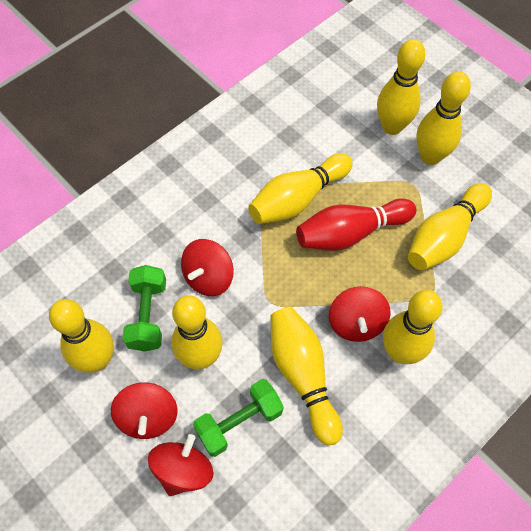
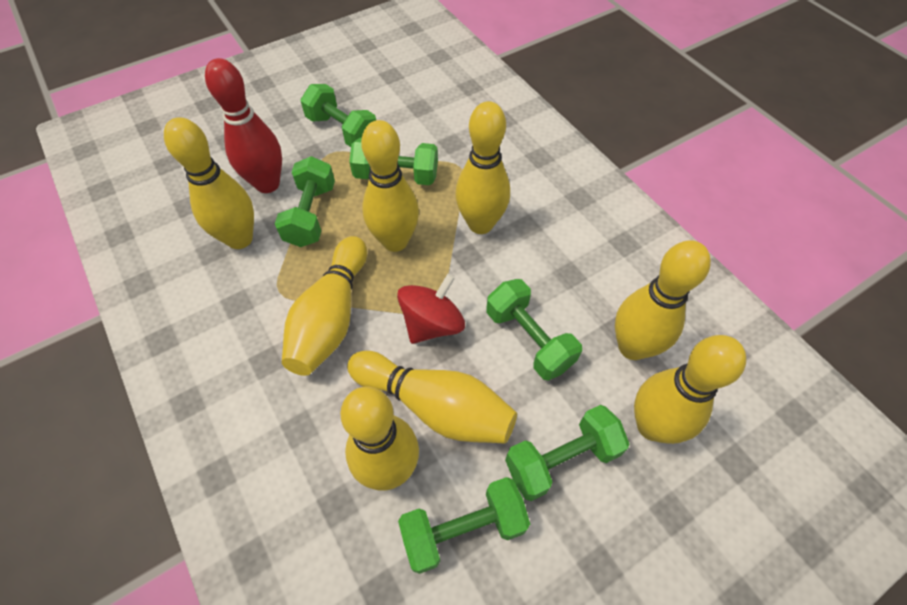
green dumbbell: [123,265,166,352] [193,379,284,457] = 2 -> [275,156,335,247] [301,84,376,147] [349,137,438,185] [398,477,530,574] [486,279,582,380] [505,405,629,501] = 6
red spinning top: [111,382,178,439] [148,434,214,496] [181,239,234,296] [329,286,391,342] = 4 -> [397,274,465,344] = 1

